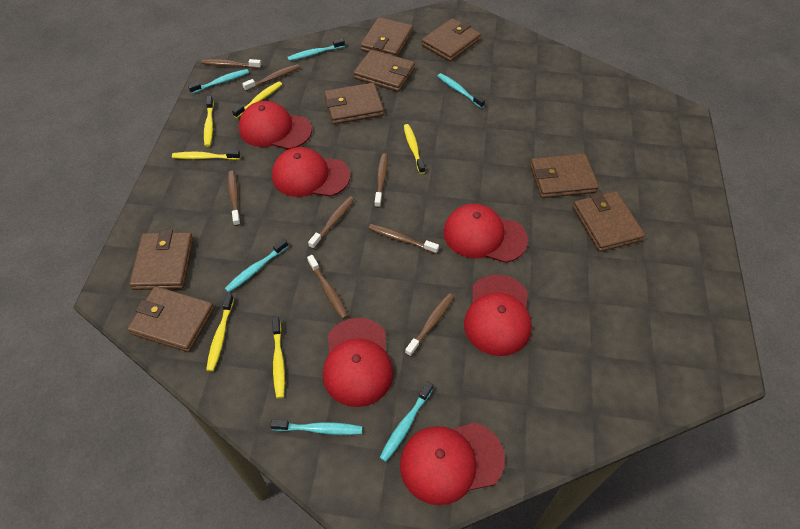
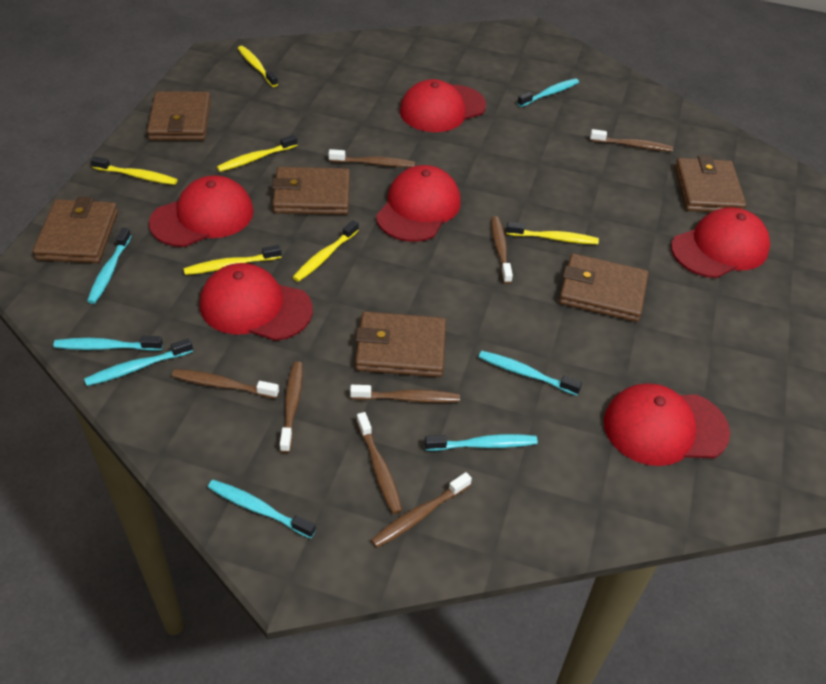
brown wallet: [127,286,215,352] [129,230,194,290] [324,83,384,124] [354,49,415,92] [360,17,413,57] [421,18,481,62] [530,154,599,198] [573,191,645,252] = 8 -> [33,197,118,263] [147,91,211,140] [272,167,350,215] [355,311,446,377] [559,253,649,322] [675,155,746,212] = 6
turquoise toothbrush: [188,69,249,94] [225,238,288,293] [270,420,362,435] [287,38,345,61] [379,382,433,462] [438,73,485,108] = 6 -> [53,336,163,351] [84,338,193,386] [87,228,131,304] [208,480,316,538] [424,434,538,451] [479,351,582,396] [517,78,579,107] = 7

